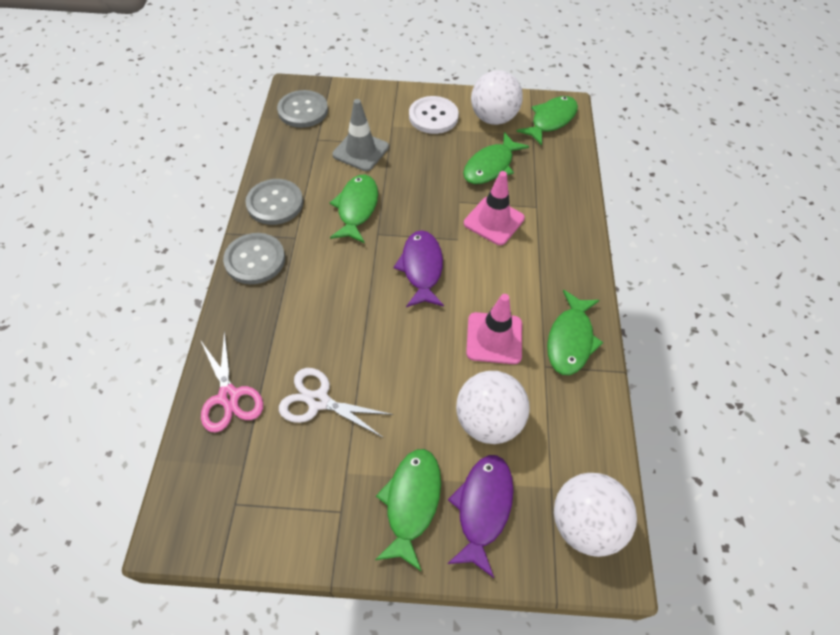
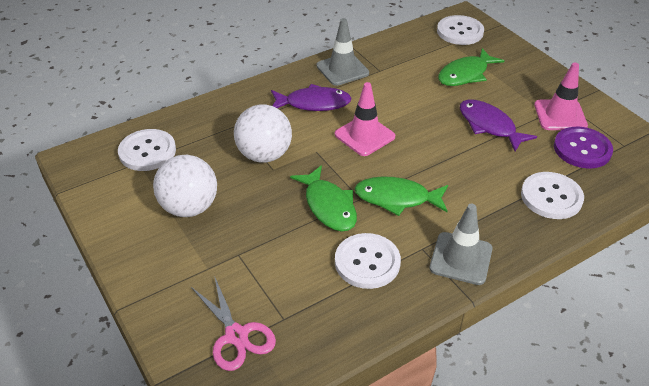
green fish: [330,175,378,243] [375,449,441,572] [463,132,529,184] [516,96,578,146] [547,290,603,375] = 5 -> [290,165,357,232] [354,176,448,216] [438,48,504,86] = 3
grey button: [223,233,285,284] [246,179,303,225] [277,90,328,128] = 3 -> none = 0
grey traffic cone: [332,99,389,171] = 1 -> [316,18,369,86] [430,204,493,285] = 2
purple button: none = 0 -> [554,127,613,169] = 1
white ball: [456,371,530,444] [471,70,523,125] [554,473,637,557] = 3 -> [153,155,217,217] [234,104,292,163] = 2
white button: [409,96,459,134] = 1 -> [118,129,176,171] [335,233,401,289] [437,15,484,45] [521,172,584,219] = 4
white scissors: [279,368,394,437] = 1 -> none = 0

